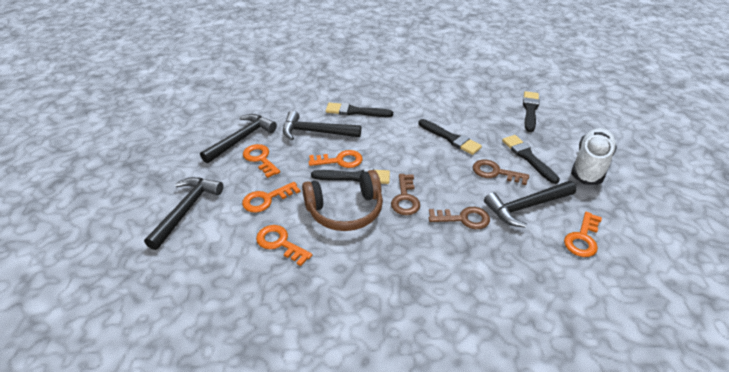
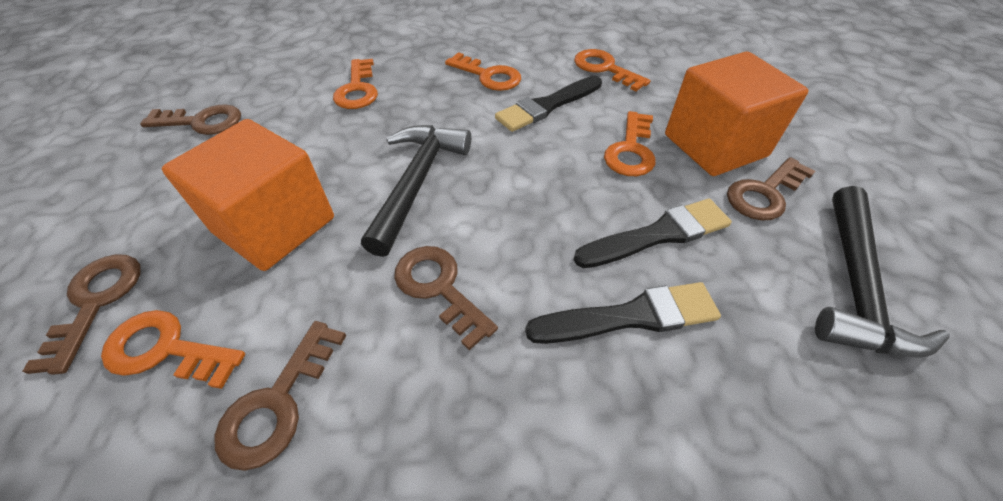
black brush: [311,168,390,184] [326,103,393,117] [418,119,482,155] [502,135,560,184] [523,91,539,132] = 5 -> [495,76,602,132] [525,282,721,344] [574,199,732,268] = 3
black hammer: [144,177,223,250] [200,114,277,163] [283,111,361,140] [484,181,576,228] = 4 -> [361,125,471,257] [815,186,950,358] = 2
brown headphones: [302,170,383,231] = 1 -> none = 0
brown key: [391,174,420,215] [429,207,490,229] [473,160,529,185] = 3 -> [23,254,141,375] [140,104,241,135] [214,321,346,471] [394,246,498,350] [727,157,815,220] = 5
orange cube: none = 0 -> [162,119,334,271] [665,51,808,176] = 2
white shoe: [571,128,617,185] = 1 -> none = 0

